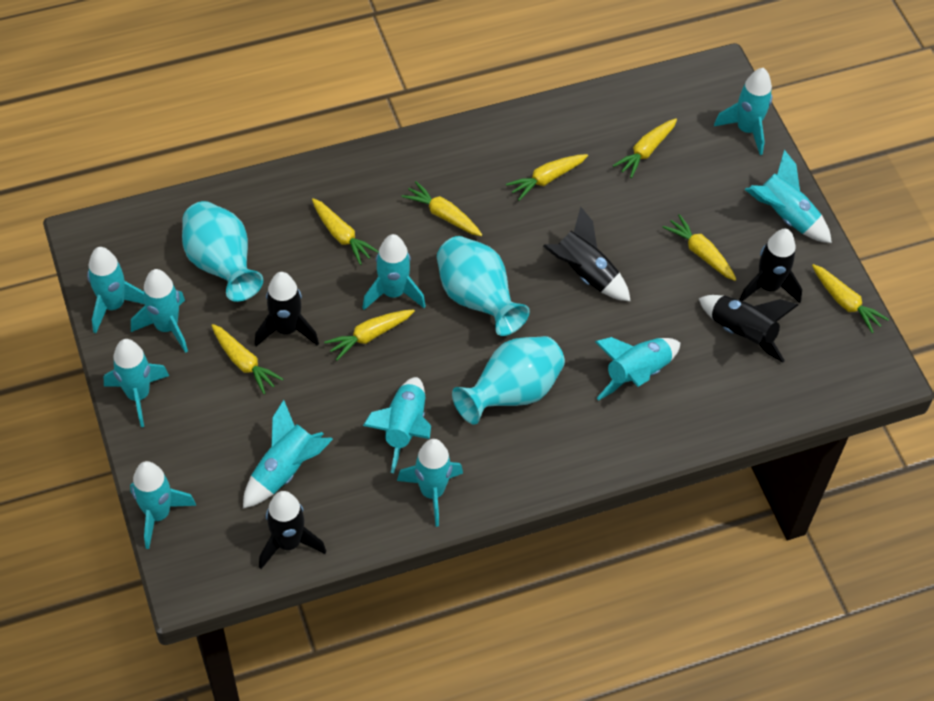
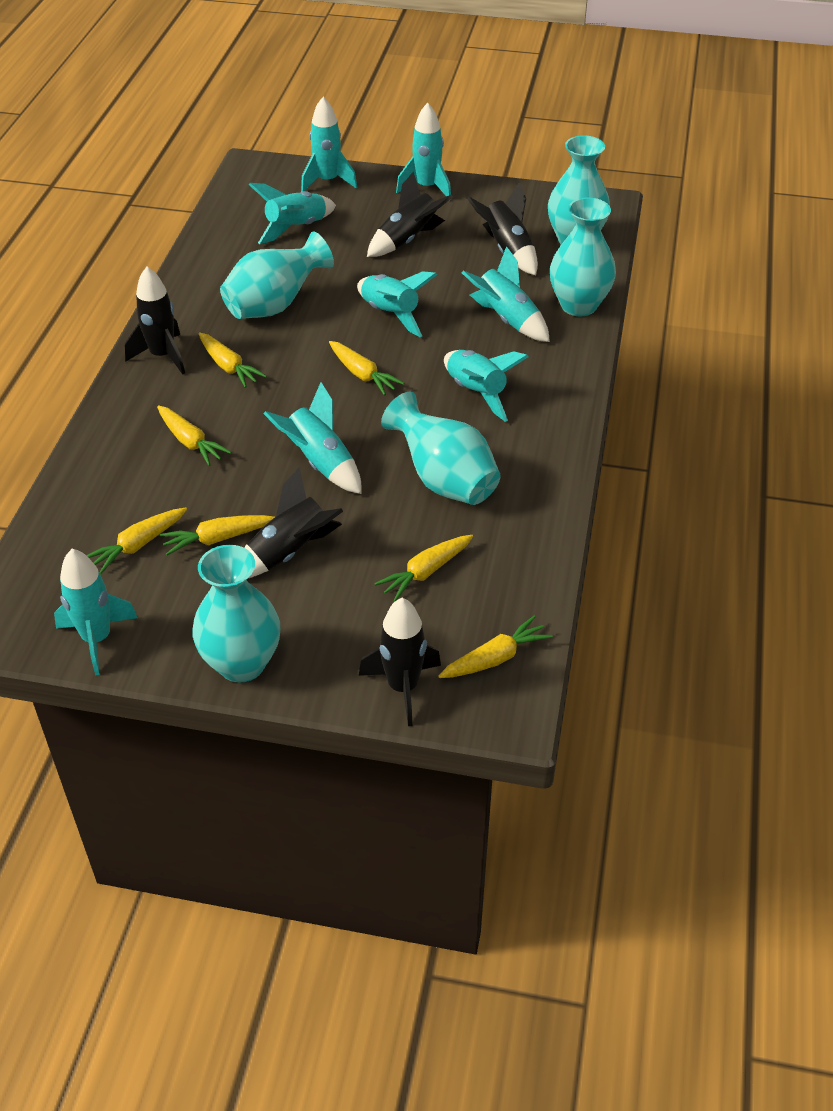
turquoise rocket: [87,247,145,333] [104,339,169,427] [130,461,196,549] [131,269,188,353] [243,400,333,508] [362,234,426,310] [363,377,431,473] [397,439,463,527] [595,337,680,401] [714,68,772,155] [745,150,832,243] = 11 -> [54,549,138,675] [249,183,336,244] [263,382,361,494] [301,97,357,192] [357,271,437,337] [396,103,451,200] [444,350,529,422] [462,246,550,342] = 8
turquoise vase: [182,201,263,302] [437,236,530,336] [452,336,565,424] = 3 -> [193,545,280,683] [220,232,334,319] [381,392,501,505] [548,135,610,244] [550,197,616,316] = 5
yellow carrot: [211,324,283,394] [312,198,379,265] [324,310,415,361] [402,181,482,236] [506,154,588,201] [613,118,677,178] [663,214,736,281] [812,264,889,333] = 8 -> [86,507,187,574] [157,405,231,466] [160,515,275,555] [199,333,267,388] [329,341,404,395] [374,535,473,602] [438,616,553,678] = 7

